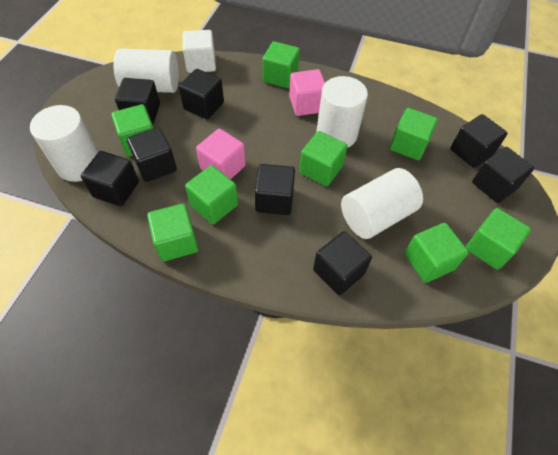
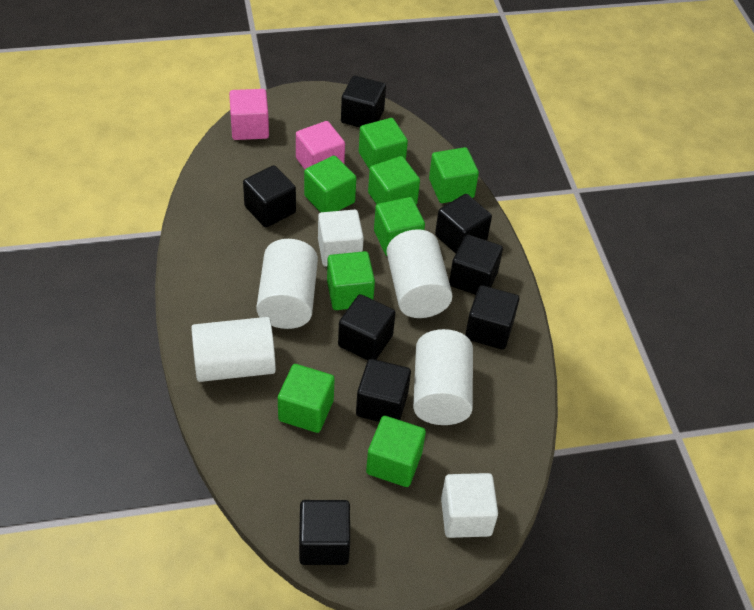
white cube: [183,30,216,73] = 1 -> [318,210,364,267] [441,473,498,538] = 2

